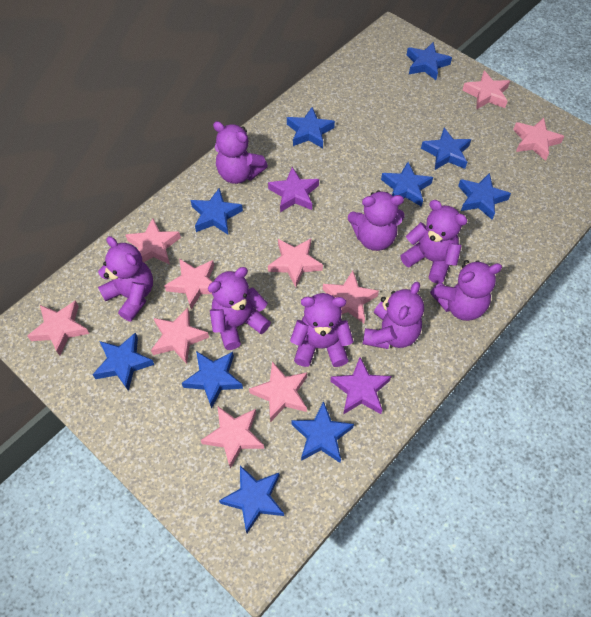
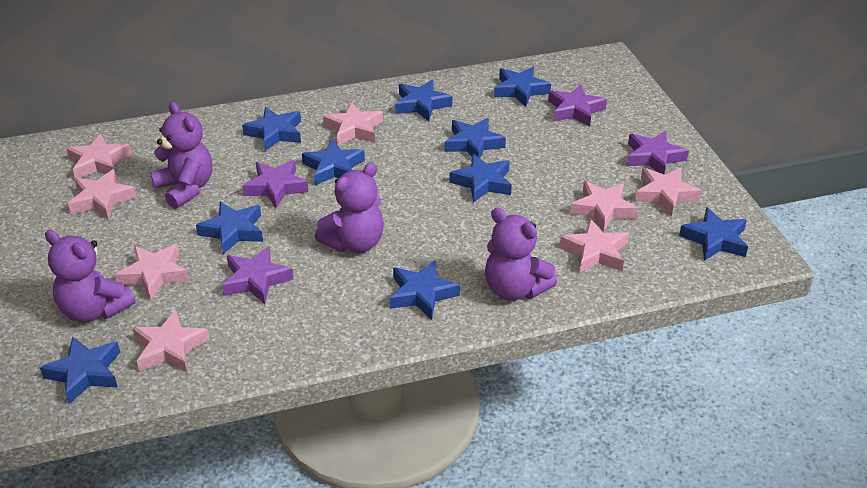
pink star: [27,300,89,356] [126,218,181,264] [151,308,209,364] [164,258,214,310] [201,407,264,469] [249,361,307,422] [268,238,323,287] [323,271,379,323] [463,70,510,110] [513,118,564,161] = 10 -> [66,134,132,178] [68,169,137,220] [115,244,189,300] [133,310,210,372] [323,102,383,145] [560,219,629,273] [570,181,638,232] [635,167,702,216] = 8
purple star: [268,167,319,212] [330,357,391,414] = 2 -> [222,246,294,304] [242,160,309,208] [548,84,607,126] [627,131,689,174] = 4
purple teddy bear: [98,236,153,321] [208,267,271,350] [213,121,268,184] [290,293,354,367] [348,190,405,251] [363,282,424,349] [401,200,467,284] [430,260,502,321] = 8 -> [45,230,135,323] [151,102,212,209] [315,162,384,253] [485,208,557,301] = 4

